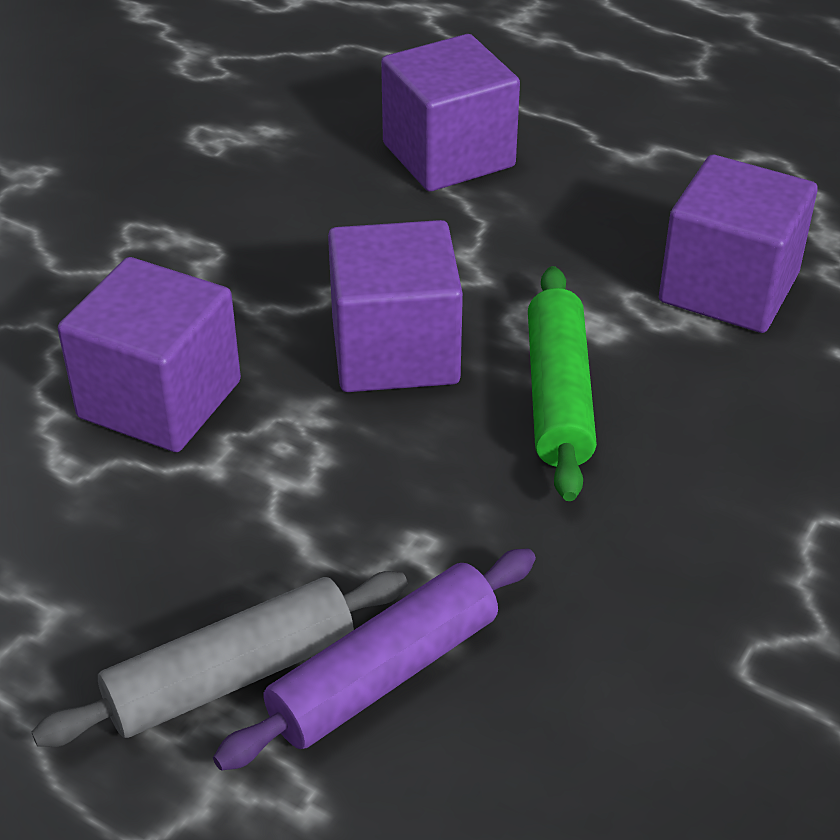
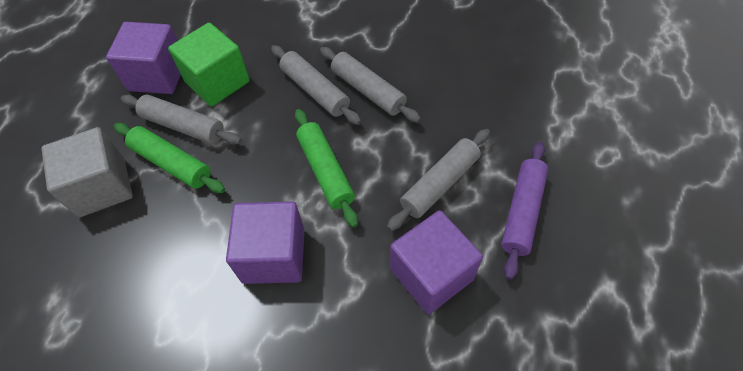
green cube: none = 0 -> [168,22,250,107] = 1
green rolling pin: [528,266,597,501] = 1 -> [114,123,225,193] [295,109,358,228] = 2
grey cube: none = 0 -> [41,127,133,217] = 1
grey rolling pin: [32,571,408,747] = 1 -> [121,95,242,145] [271,45,361,125] [320,47,421,123] [387,129,490,231] = 4
purple cube: [58,257,241,452] [328,220,463,392] [381,34,520,191] [659,155,818,333] = 4 -> [106,22,181,94] [226,201,304,284] [390,210,483,314] = 3

